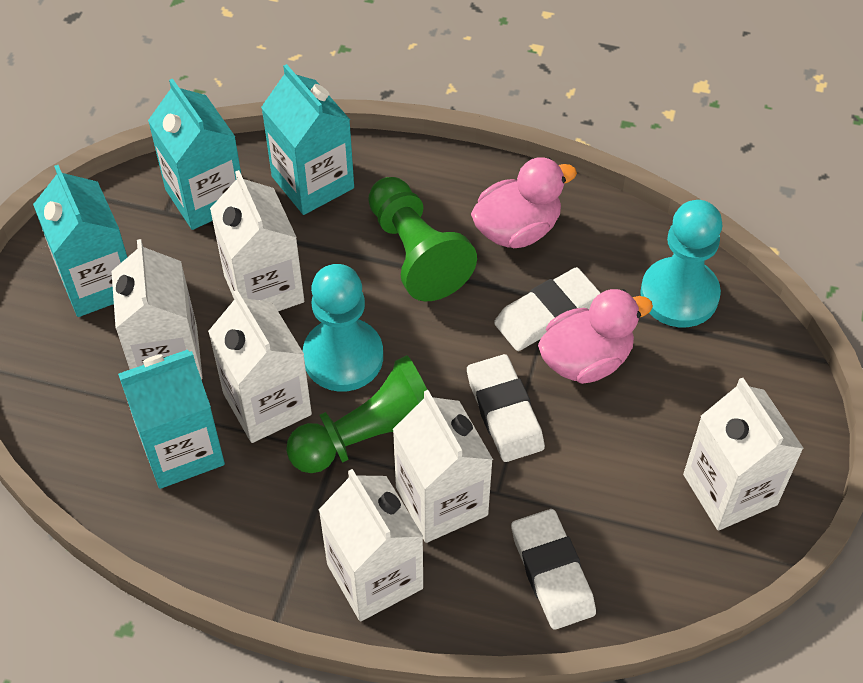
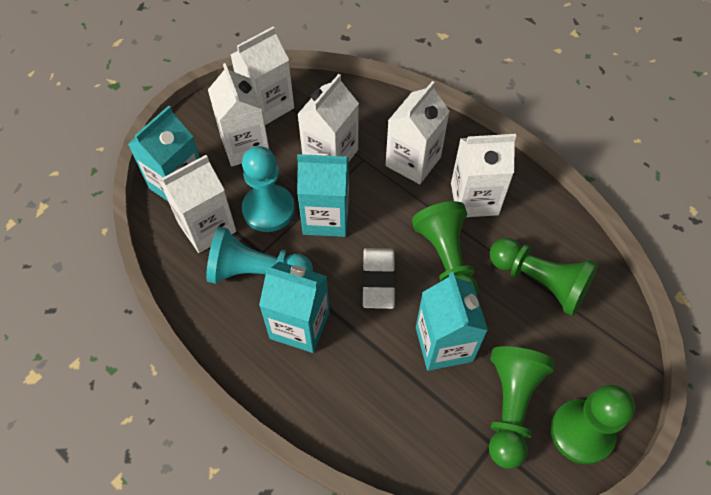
green pawn: [286,355,427,473] [368,177,477,301] = 2 -> [412,201,479,296] [489,346,555,469] [490,238,598,316] [550,385,635,464] = 4
pink duck: [471,157,577,248] [538,289,653,384] = 2 -> none = 0
white eraser: [467,354,545,462] [494,267,601,351] [511,509,596,630] = 3 -> [362,248,396,309] = 1

